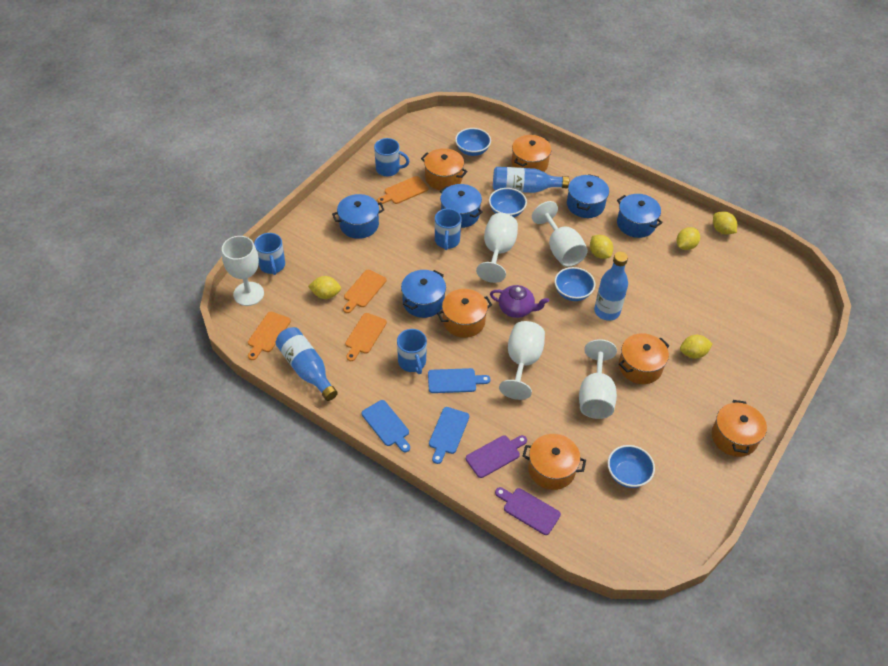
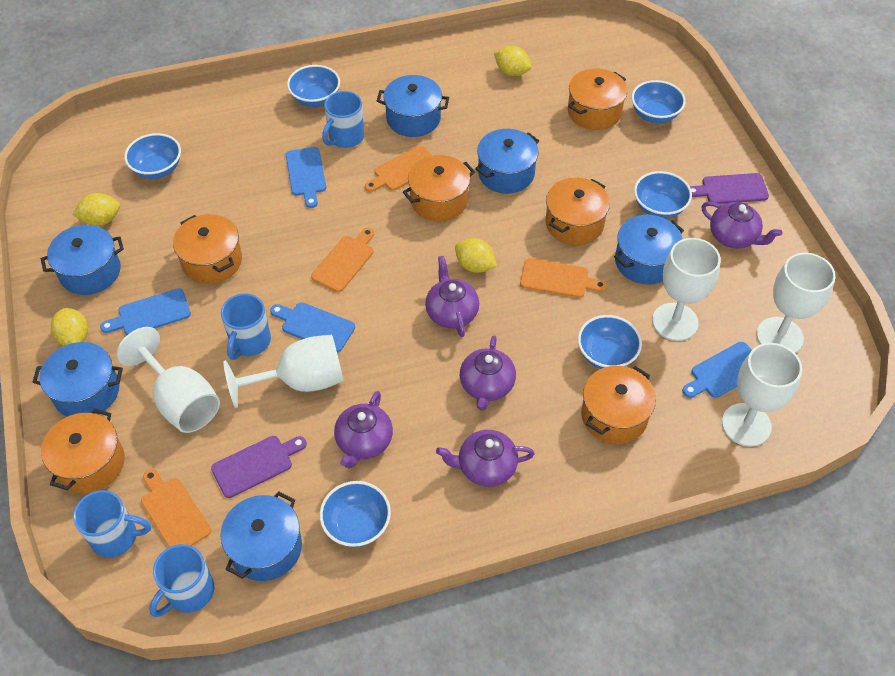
blue bottle: [276,327,338,401] [493,167,569,193] [594,252,628,321] = 3 -> none = 0
blue bowl: [455,128,491,156] [489,188,527,217] [554,267,595,301] [608,445,655,488] = 4 -> [124,133,181,179] [287,65,340,107] [320,481,391,547] [578,315,642,369] [632,80,686,123] [634,171,692,219] = 6
blue cutting board: [362,400,410,452] [428,368,490,393] [429,407,469,464] = 3 -> [100,288,191,335] [270,302,355,352] [286,147,326,208] [682,342,752,398] = 4
blue pot: [332,194,384,239] [401,270,446,318] [440,184,483,228] [567,174,609,218] [617,194,663,238] = 5 -> [32,342,123,417] [41,225,124,295] [220,491,302,581] [377,75,449,137] [475,129,539,194] [614,215,684,284] = 6
purple teapot: [490,285,549,318] = 1 -> [334,391,393,469] [425,256,479,337] [436,430,534,487] [460,335,516,411] [701,202,783,248] = 5
yellow lemon: [308,276,341,299] [590,235,613,259] [677,227,700,250] [680,335,713,359] [713,211,737,235] = 5 -> [51,308,88,346] [73,193,120,226] [455,238,497,273] [494,46,531,76] = 4

